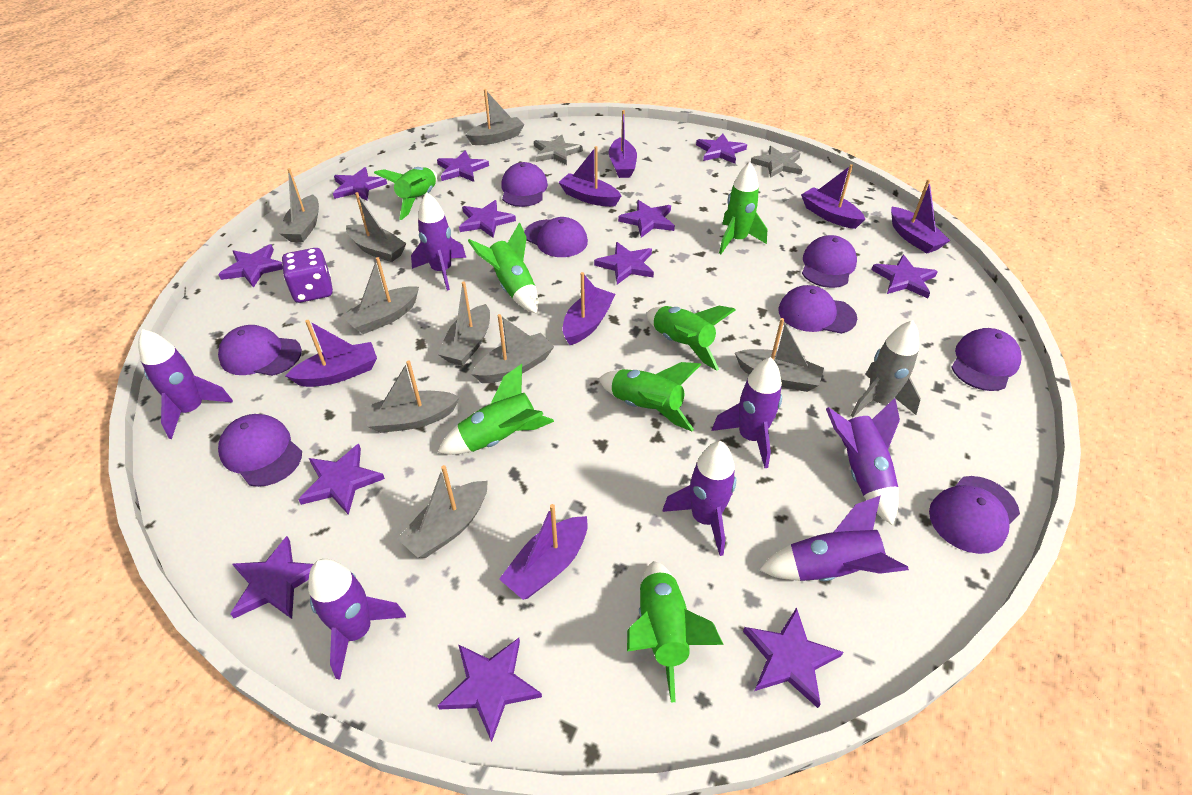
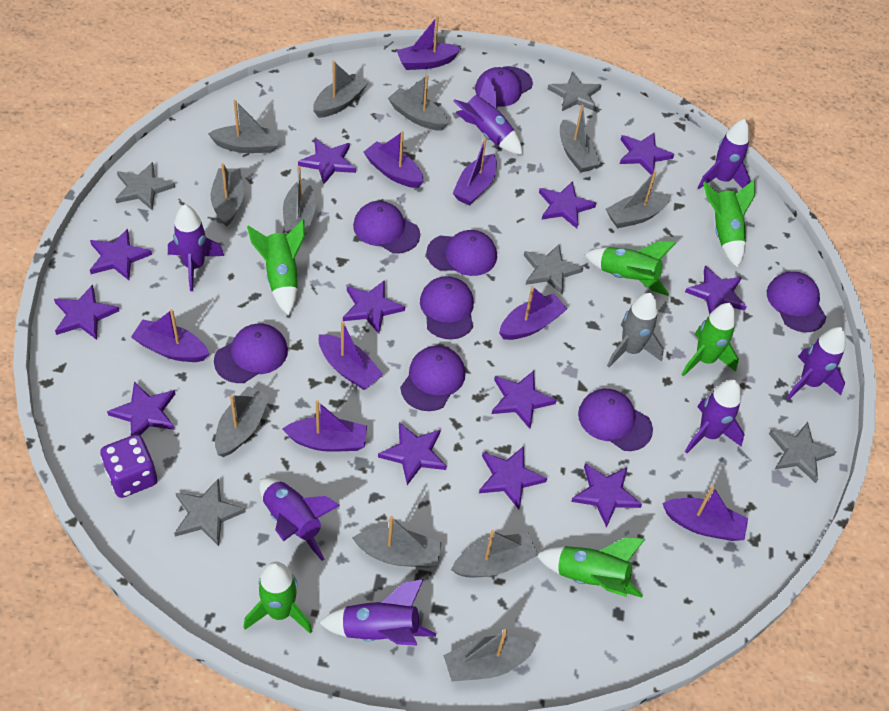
green rocket: [374,167,437,220] [437,364,554,455] [468,222,538,314] [599,362,701,431] [627,561,724,702] [647,306,736,371] [719,162,767,254] = 7 -> [244,561,312,634] [247,220,305,316] [537,538,645,598] [584,241,676,296] [681,303,739,377] [703,180,755,268] = 6
grey boat: [279,168,319,242] [342,257,419,334] [346,192,407,262] [365,360,460,433] [397,465,488,558] [438,281,490,366] [465,89,524,145] [472,314,554,383] [735,318,824,392] = 9 -> [208,100,280,153] [211,163,244,227] [215,386,270,457] [283,166,316,235] [313,61,368,118] [352,516,442,568] [388,75,448,131] [443,629,536,682] [451,530,538,577] [560,104,600,173] [606,171,671,228] = 11
grey star: [534,135,583,165] [751,146,803,178] = 2 -> [115,162,175,210] [174,478,246,546] [524,244,583,295] [548,72,601,111] [769,422,837,483] = 5
purple boat: [285,320,377,387] [499,504,588,600] [558,146,621,207] [562,272,616,345] [609,110,637,178] [801,164,865,229] [891,179,950,253] = 7 -> [131,309,209,362] [282,400,367,452] [319,321,384,390] [363,131,424,188] [396,16,461,70] [453,138,497,206] [499,286,567,340] [662,485,748,541] = 8

